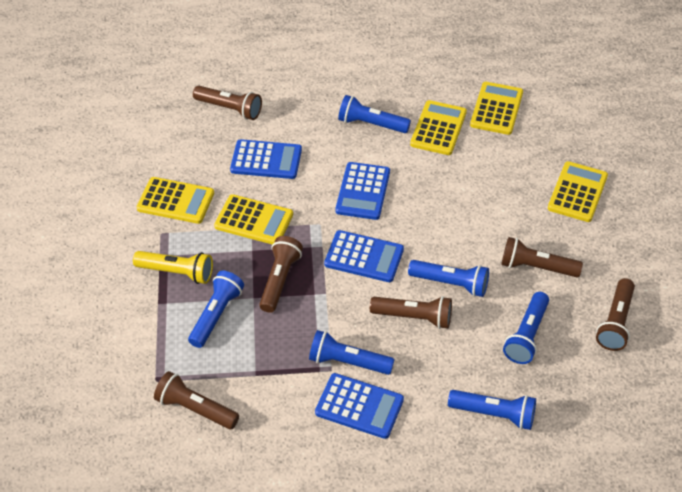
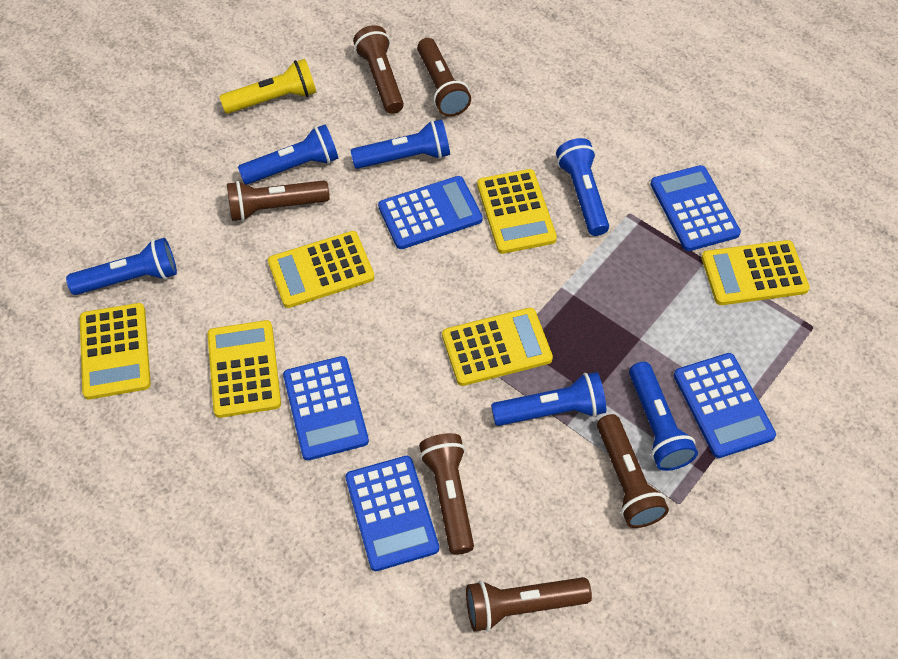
blue calculator: [230,139,302,179] [315,373,404,439] [324,230,404,282] [335,162,390,220] = 4 -> [283,356,369,461] [345,456,439,571] [378,176,483,249] [650,165,741,251] [674,353,776,458] = 5
yellow calculator: [137,177,214,224] [214,194,293,245] [410,100,467,155] [470,82,523,135] [548,161,608,222] = 5 -> [80,303,151,399] [207,320,281,418] [268,231,375,308] [442,308,553,386] [477,169,557,254] [701,240,810,305] = 6

